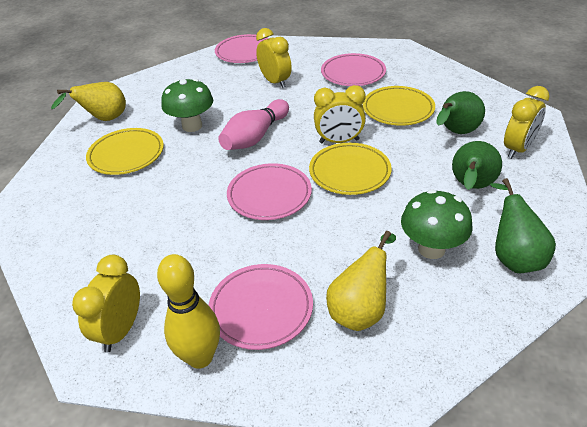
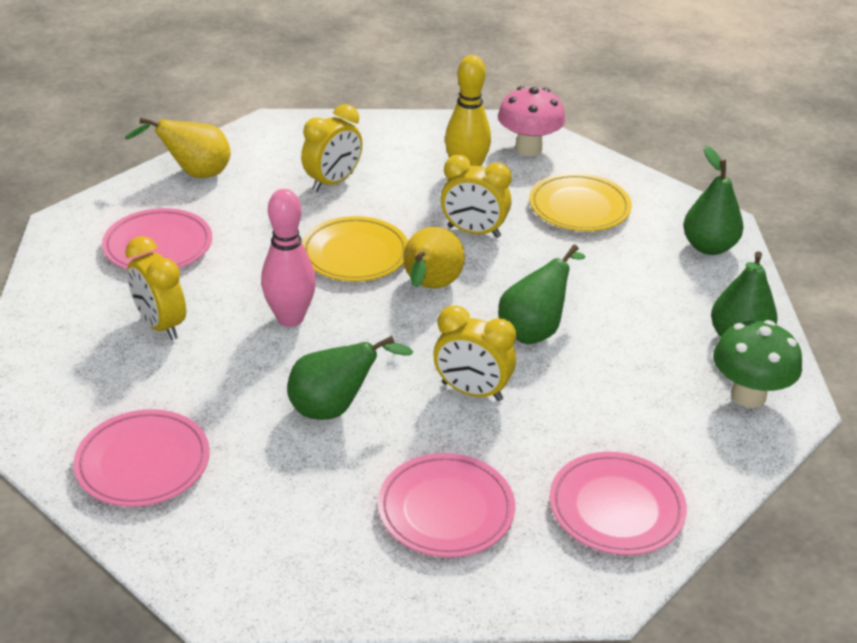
green mushroom: [161,79,213,132] [401,189,473,259] = 2 -> [713,320,802,408] = 1
green pear: [436,91,485,134] [452,141,502,190] [490,178,556,273] = 3 -> [287,336,414,420] [498,245,586,344] [683,146,744,255] [711,251,777,337] = 4
pink mushroom: none = 0 -> [498,86,565,156] = 1
yellow plate: [86,128,164,175] [309,143,392,195] [363,86,435,126] = 3 -> [302,216,408,281] [529,173,632,231] = 2

